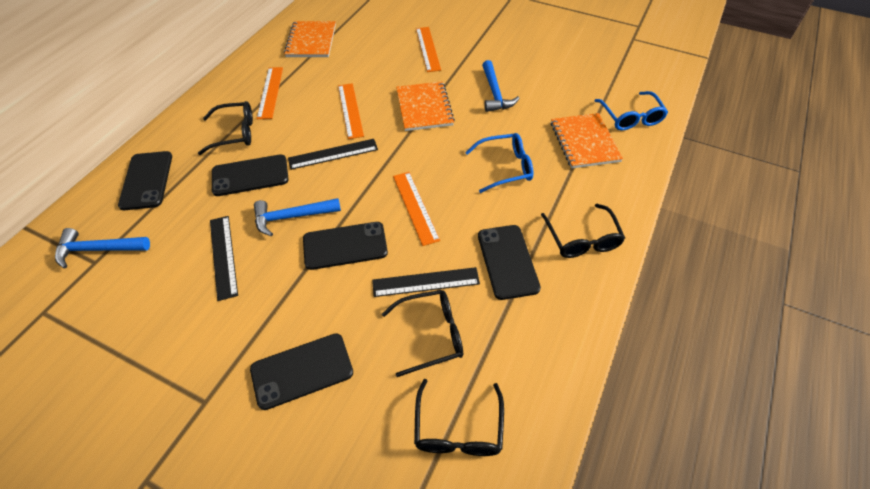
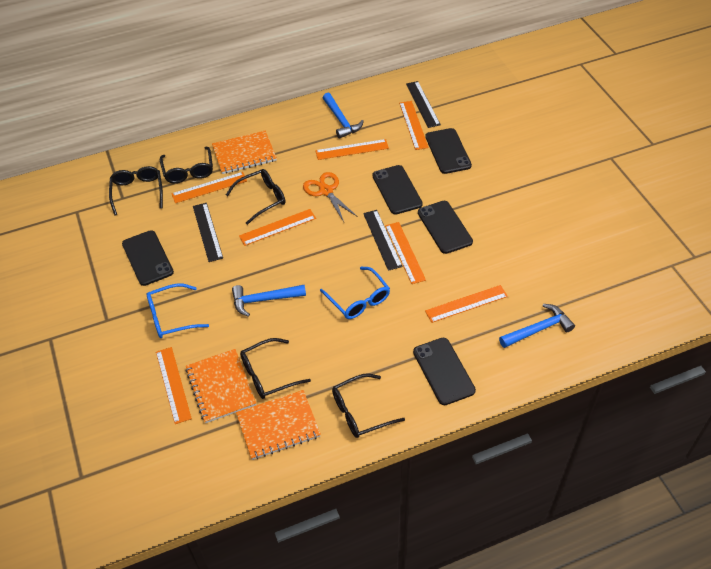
black glasses: [198,101,253,155] [382,290,463,377] [414,379,504,456] [541,204,625,258] = 4 -> [109,166,163,216] [160,147,213,183] [226,169,286,225] [240,338,311,399] [332,373,405,438] = 5
orange ruler: [257,67,283,119] [338,83,364,139] [393,172,440,246] [416,27,441,72] = 4 -> [156,347,192,424] [171,172,247,203] [239,209,316,246] [315,139,389,160] [385,222,426,284] [399,101,429,150] [425,285,508,323] = 7
orange scissors: none = 0 -> [303,172,358,222] = 1

